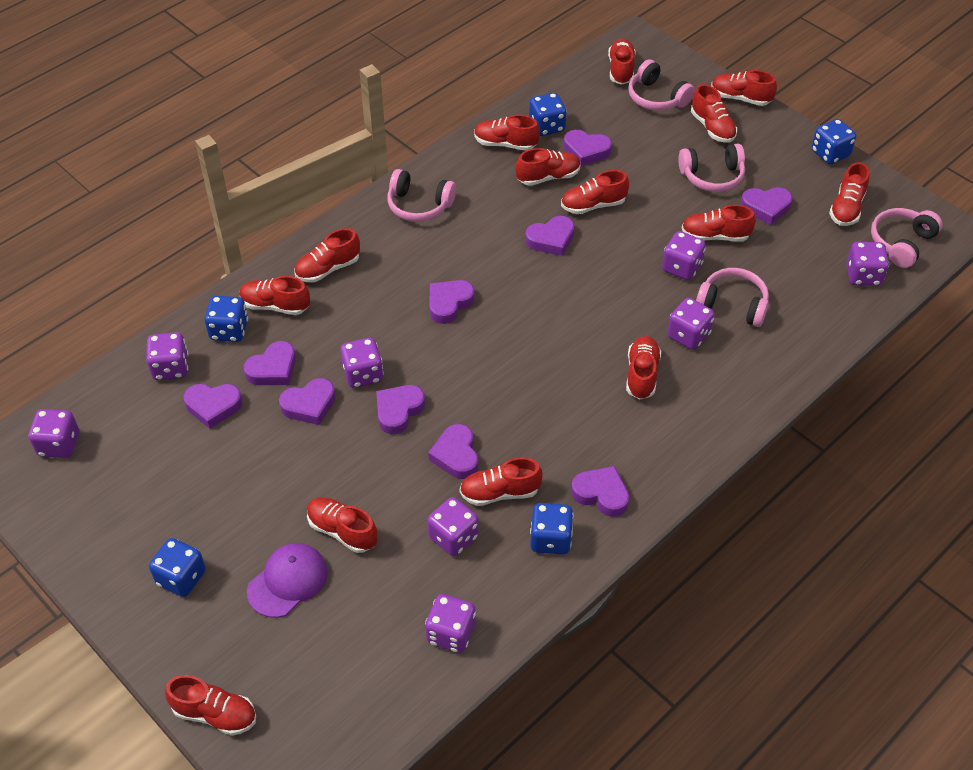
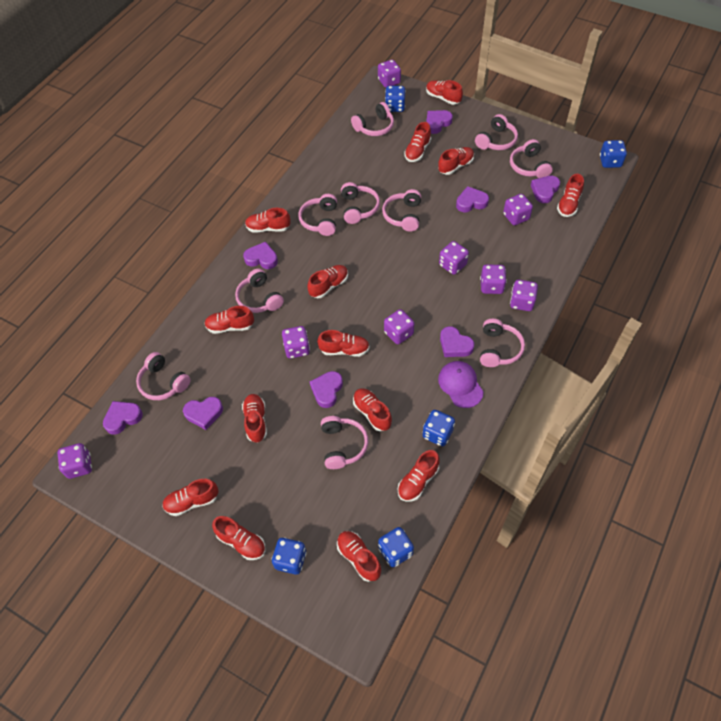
pink headphones: [387,169,456,222] [628,59,695,111] [678,144,745,192] [696,268,769,327] [871,208,943,268] = 5 -> [136,352,190,400] [235,268,284,313] [298,194,337,236] [321,416,368,469] [341,182,380,224] [351,102,394,136] [382,189,421,232] [475,114,518,150] [480,319,525,367] [510,139,553,178] = 10
purple heart: [184,384,243,429] [244,341,296,385] [279,378,336,425] [376,385,425,434] [428,424,478,479] [429,280,475,324] [525,216,575,256] [564,130,612,166] [571,466,629,517] [741,187,793,225] = 10 -> [103,401,143,435] [183,397,223,430] [243,242,278,269] [309,371,343,408] [426,110,453,134] [440,326,474,357] [456,186,489,212] [531,176,560,203] = 8

